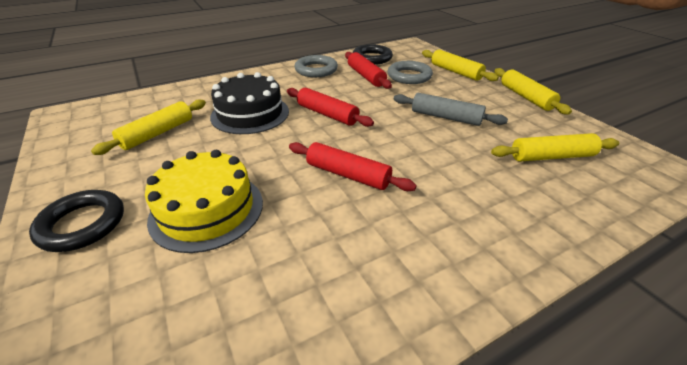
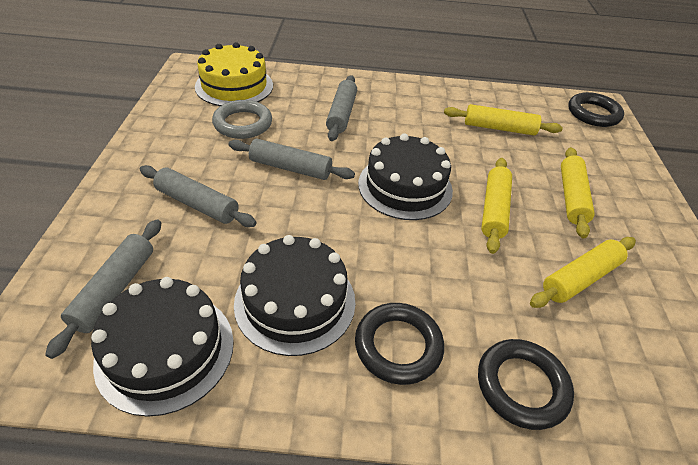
black cake: [210,72,289,134] = 1 -> [91,277,234,417] [234,235,355,356] [358,133,453,220] = 3
black ring: [29,190,124,252] [353,44,393,65] = 2 -> [355,303,444,385] [478,339,574,430] [568,92,624,127] = 3
grey ring: [295,55,338,77] [388,61,433,84] = 2 -> [212,100,272,139] = 1
grey rolling pin: [394,93,508,126] = 1 -> [45,219,161,359] [140,165,257,227] [229,139,355,180] [326,75,357,141] = 4
red rolling pin: [287,88,374,127] [289,142,417,191] [345,52,392,89] = 3 -> none = 0

